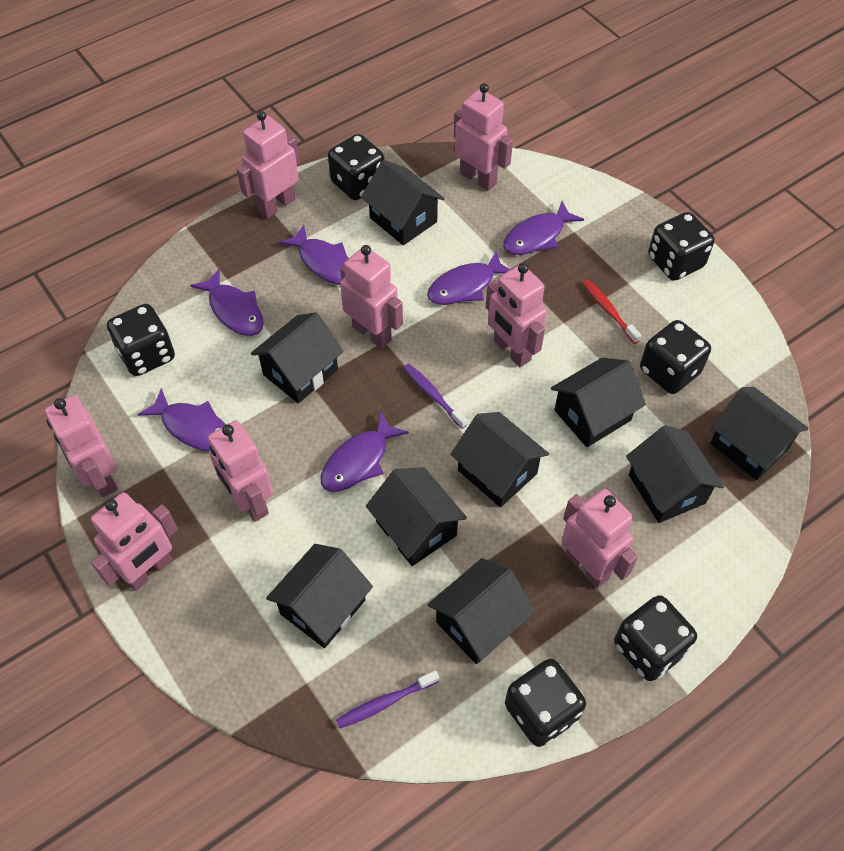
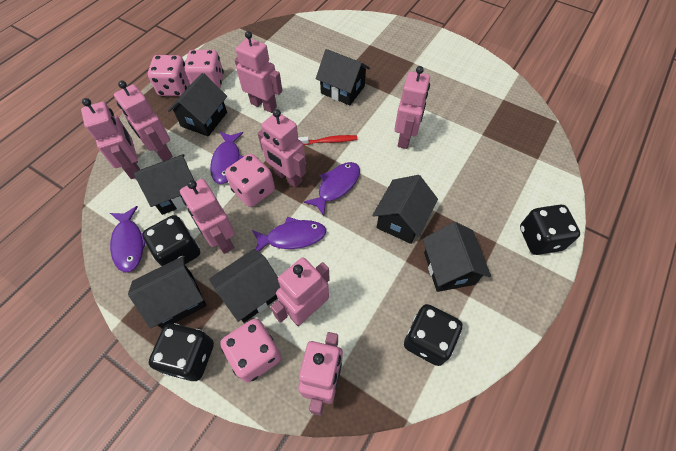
black dice: [107,304,175,376] [328,134,384,200] [505,659,586,747] [614,595,697,681] [640,320,711,394] [648,212,714,281] = 6 -> [142,215,200,266] [149,323,214,381] [404,304,462,366] [520,204,580,255] = 4
black house: [251,312,344,403] [266,544,373,648] [361,160,445,245] [366,467,467,566] [428,558,535,664] [450,412,549,507] [551,358,646,447] [626,425,724,523] [710,387,809,480] = 9 -> [128,256,206,329] [134,154,194,215] [168,73,227,137] [209,249,280,323] [316,49,370,105] [372,175,438,244] [423,222,491,292] = 7
pink dice: none = 0 -> [148,55,189,96] [184,50,224,88] [220,319,281,382] [225,154,275,207] = 4
purple fish: [137,388,226,451] [190,269,264,336] [279,225,349,285] [321,411,409,492] [427,251,511,305] [503,201,584,255] = 6 -> [110,206,146,272] [210,132,244,184] [252,217,326,252] [304,162,360,216] = 4
purple toothbrush: [336,670,439,729] [403,363,468,429] = 2 -> none = 0

